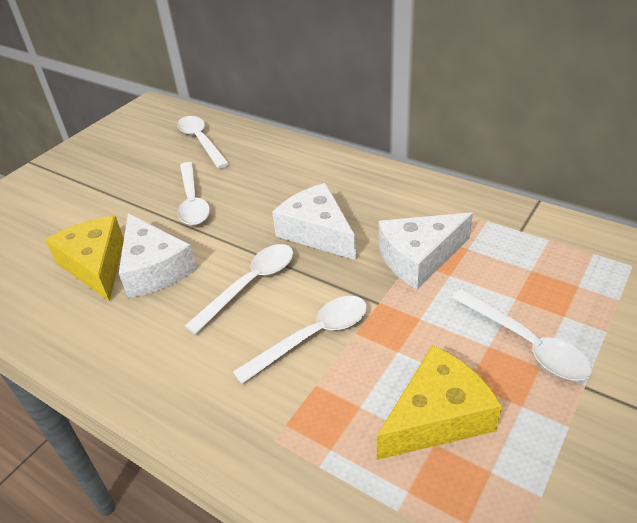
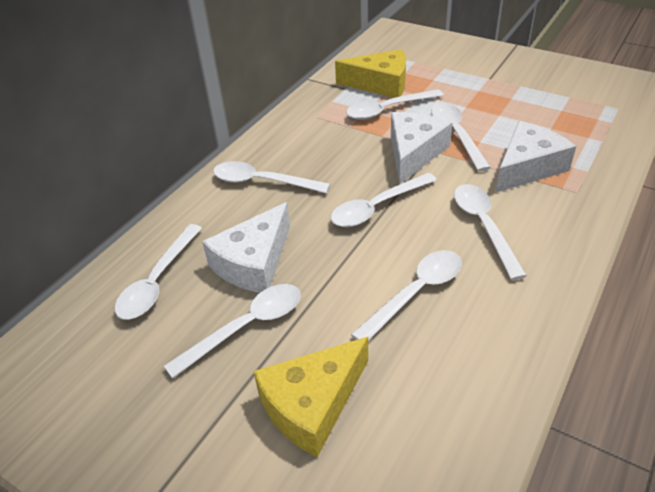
white spoon: [177,116,229,169] [177,162,210,225] [185,244,294,334] [233,296,367,384] [452,289,592,381] = 5 -> [115,224,202,320] [164,284,301,379] [213,161,330,193] [331,173,437,227] [346,89,444,120] [351,250,462,341] [431,103,491,171] [454,184,527,280] = 8

